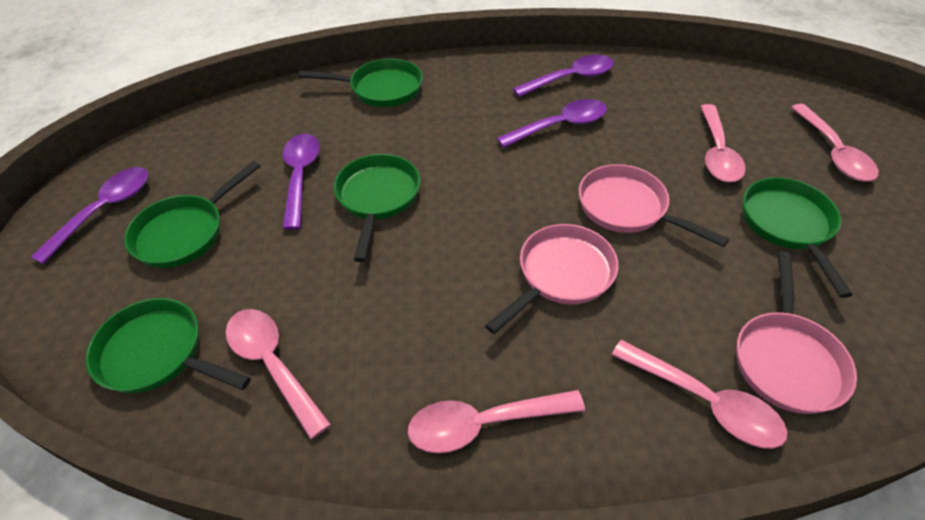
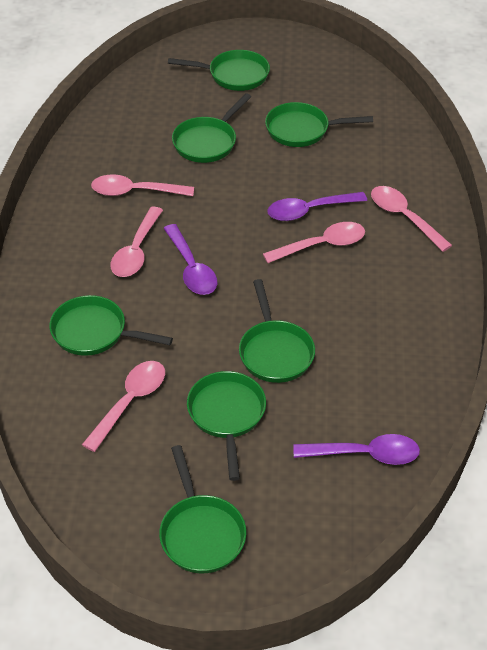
green pan: [86,298,251,393] [124,161,260,268] [299,58,423,107] [334,154,420,262] [743,178,853,298] = 5 -> [49,295,173,356] [159,445,246,573] [168,50,270,91] [172,93,251,163] [187,371,266,481] [239,279,315,383] [265,102,373,147] = 7
pink pan: [485,224,618,334] [579,164,729,247] [736,252,857,414] = 3 -> none = 0
purple spoon: [31,167,148,264] [282,134,320,230] [497,99,607,148] [513,55,614,97] = 4 -> [163,224,217,295] [267,192,367,221] [293,434,420,465] = 3

